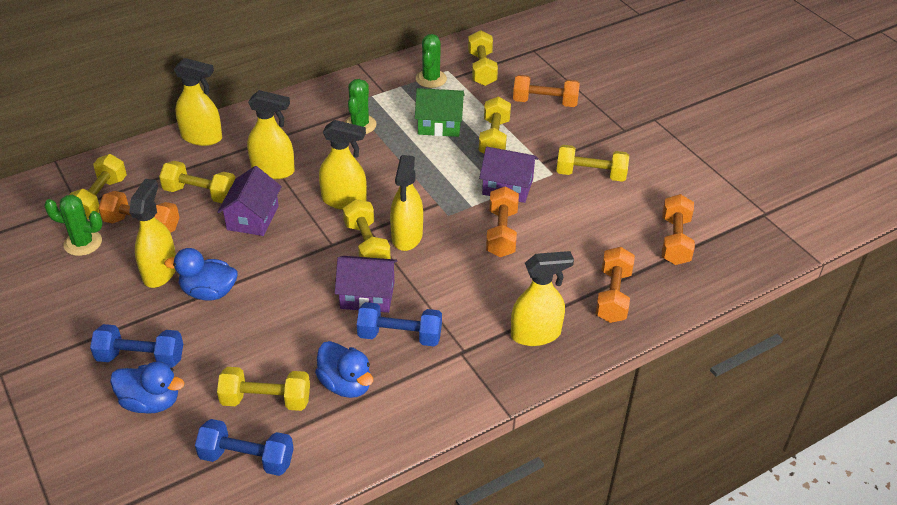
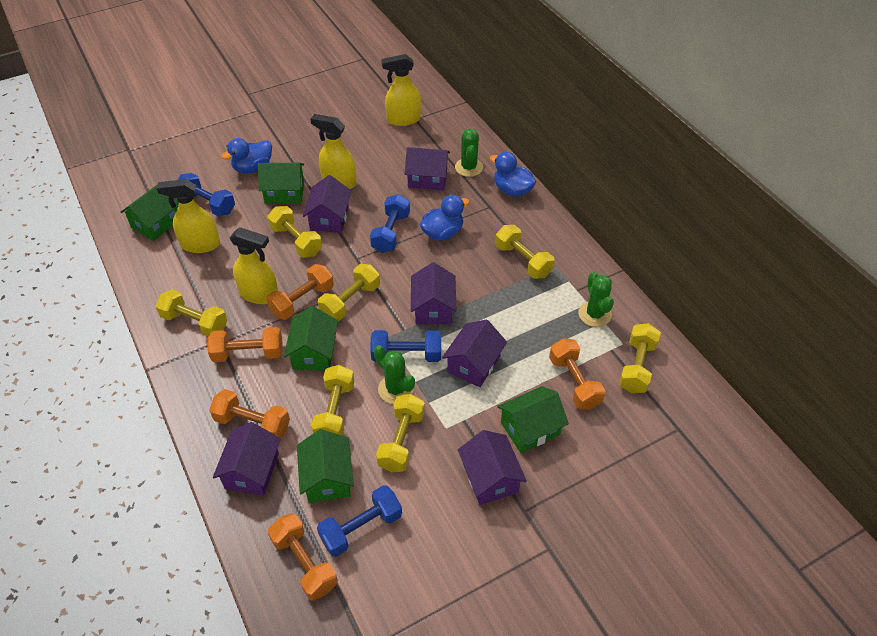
blue dumbbell: [90,324,183,368] [195,419,294,476] [357,302,442,346] = 3 -> [178,173,235,216] [317,485,402,557] [370,194,410,253] [370,330,441,362] = 4
green house: [415,88,464,137] = 1 -> [120,184,179,241] [258,163,304,203] [284,306,338,371] [297,429,354,503] [497,386,569,453] = 5
purple house: [217,166,282,236] [335,256,397,313] [479,147,538,203] = 3 -> [213,422,281,496] [303,175,351,233] [405,147,450,190] [411,262,457,324] [442,319,507,387] [458,430,527,505] = 6
yellow spray bottle: [129,179,176,288] [174,58,222,146] [247,90,295,179] [319,120,367,210] [390,155,423,251] [511,251,574,346] = 6 -> [157,179,220,253] [230,227,278,304] [310,114,356,189] [381,54,421,126] = 4

